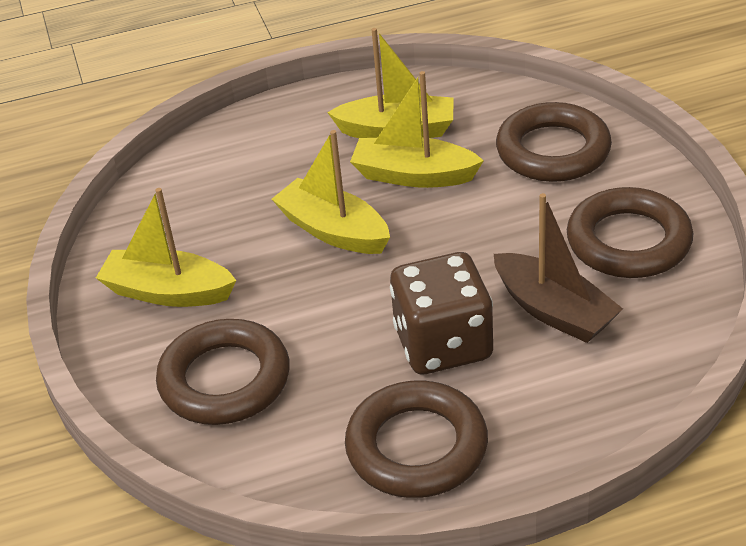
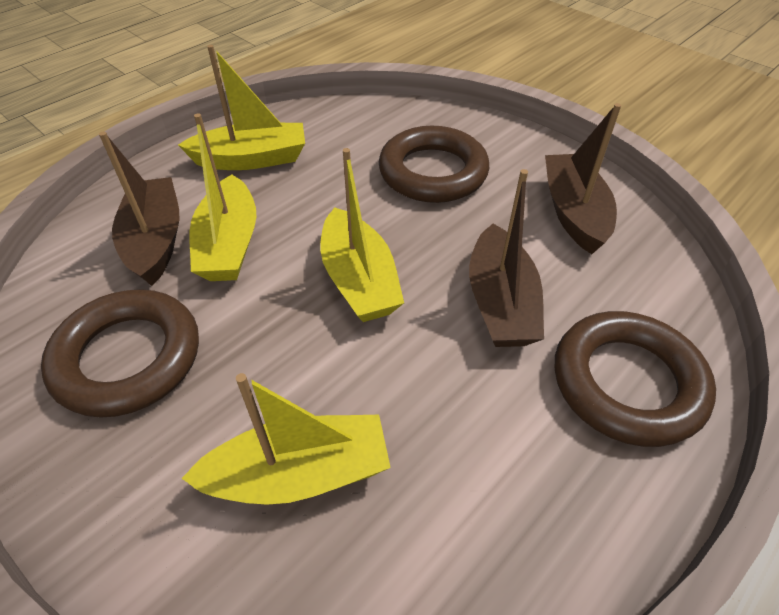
brown boat: [494,193,623,343] = 1 -> [99,131,180,286] [469,169,544,347] [545,103,621,254] = 3
brown dice: [390,252,493,374] = 1 -> none = 0
brown ring: [156,319,290,425] [345,381,488,498] [496,102,612,182] [567,187,693,278] = 4 -> [41,289,199,418] [379,126,489,203] [555,311,716,447] = 3

